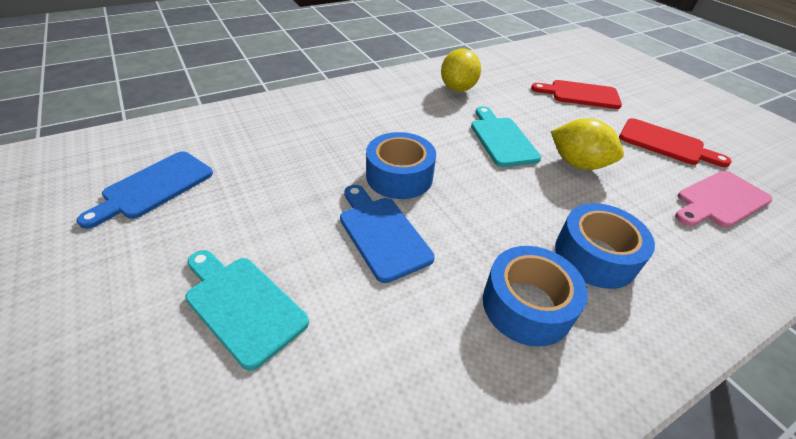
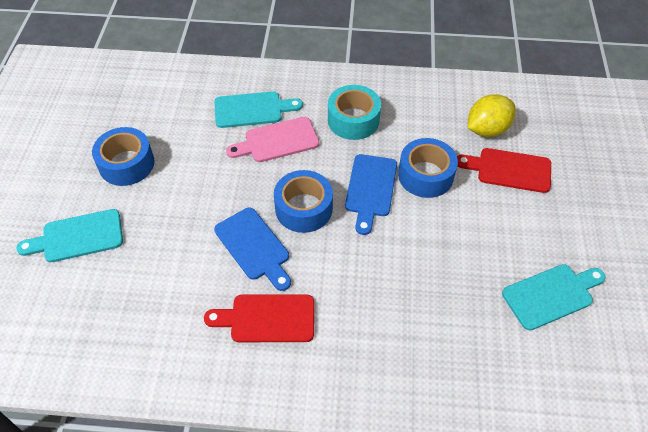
turquoise cutting board: [185,250,309,371] [471,106,541,167] = 2 -> [16,209,123,262] [214,91,303,128] [502,264,606,331] = 3
turquoise tape: none = 0 -> [328,85,381,140] = 1
yellow lemon: [441,49,481,92] [551,118,624,170] = 2 -> [468,94,516,137] = 1

